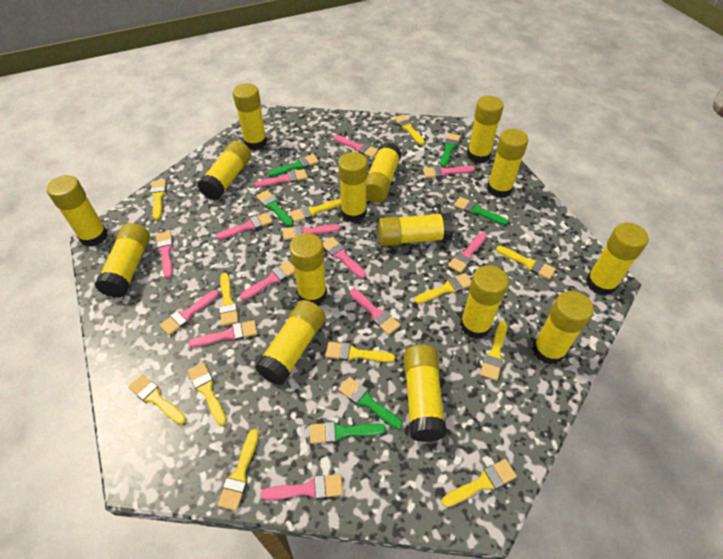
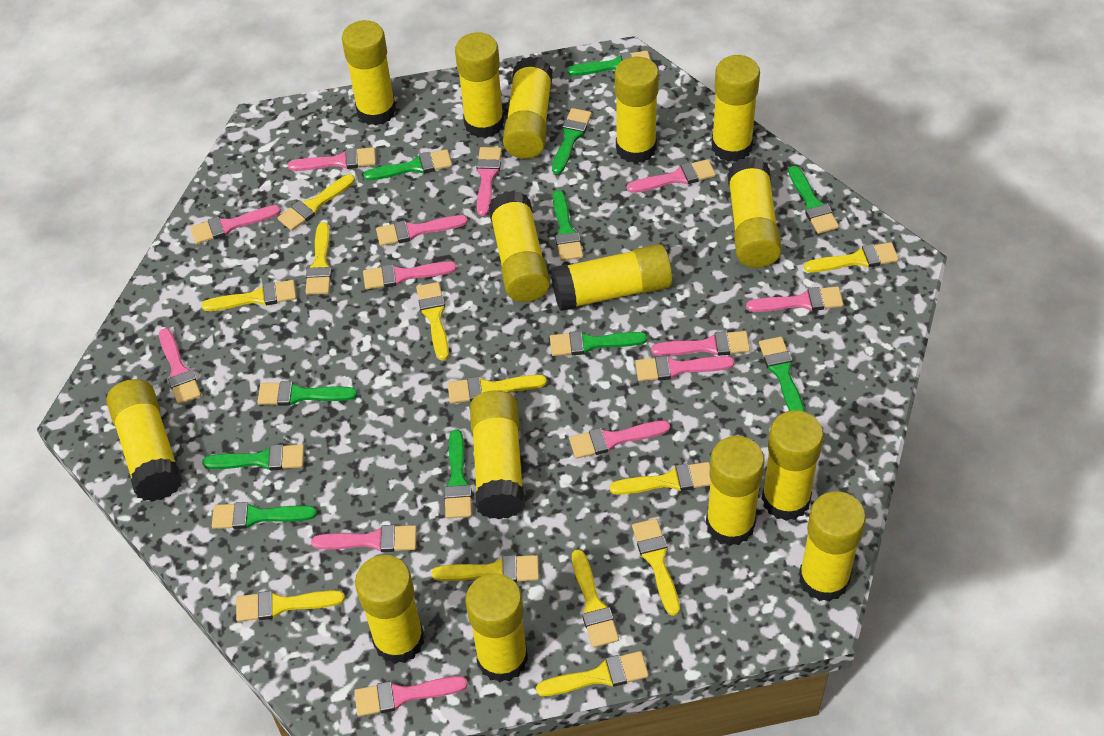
green brush: [256,190,293,226] [268,154,319,177] [310,422,386,444] [338,377,403,429] [440,133,461,167] [454,197,509,225] = 6 -> [202,444,304,470] [212,502,317,529] [257,381,357,406] [363,149,452,180] [444,430,472,519] [550,331,647,356] [552,108,592,174] [553,190,583,261] [567,51,651,76] [759,337,805,412] [788,166,839,234] = 11

